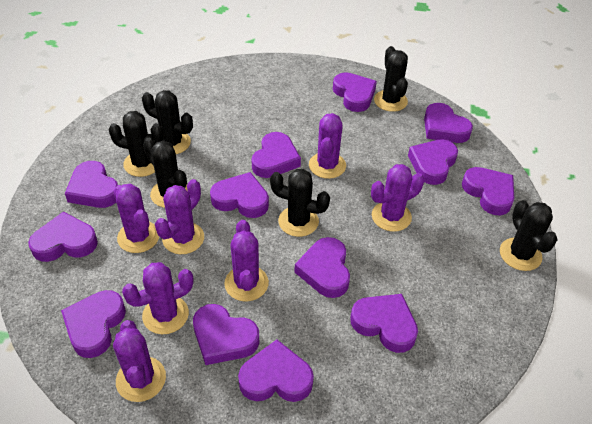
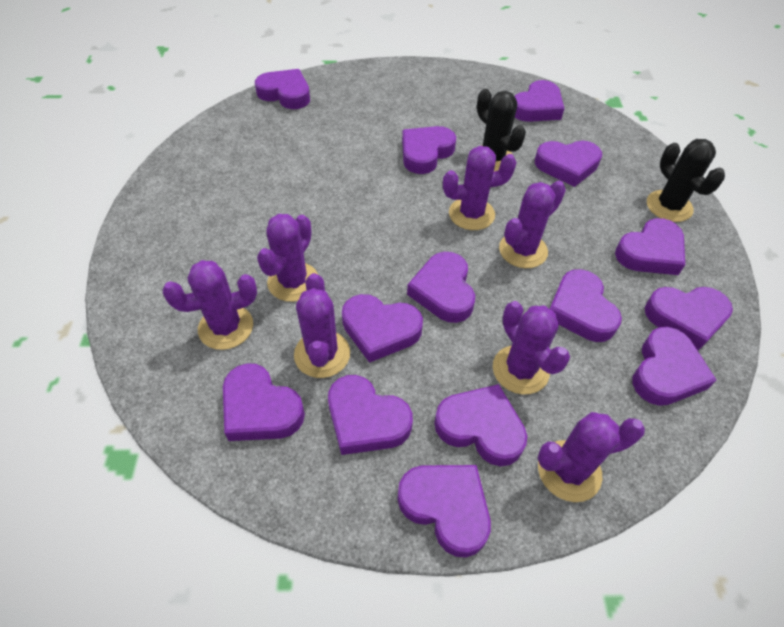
black cactus: [108,111,164,177] [142,90,193,154] [143,138,187,208] [270,169,330,237] [374,46,408,112] [500,200,558,271] = 6 -> [477,89,526,171] [647,139,725,222] = 2
purple heart: [28,212,98,262] [61,290,126,358] [65,161,118,208] [193,304,259,365] [210,172,269,218] [238,340,314,402] [252,132,301,178] [294,237,350,298] [333,72,377,112] [350,294,418,353] [408,139,458,185] [424,103,473,143] [462,167,514,215] = 13 -> [223,363,305,441] [255,69,310,109] [328,375,413,455] [342,294,423,363] [397,465,491,558] [402,126,456,174] [407,252,475,323] [434,384,527,466] [514,80,565,122] [535,141,602,187] [550,269,622,342] [615,218,685,275] [632,327,717,406] [645,287,733,350] = 14

